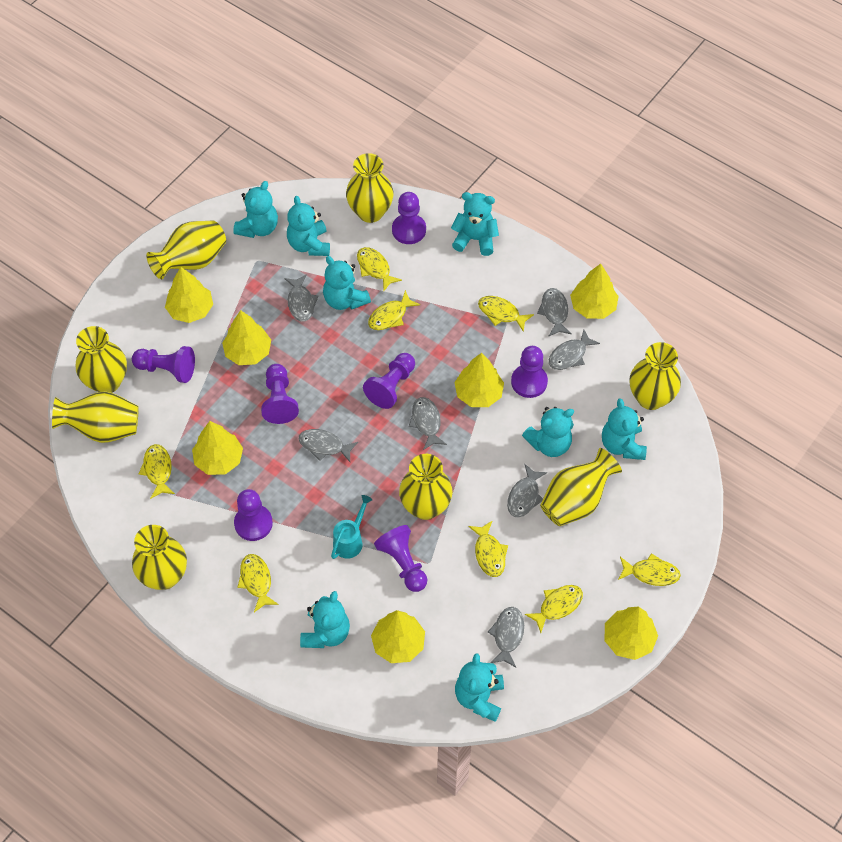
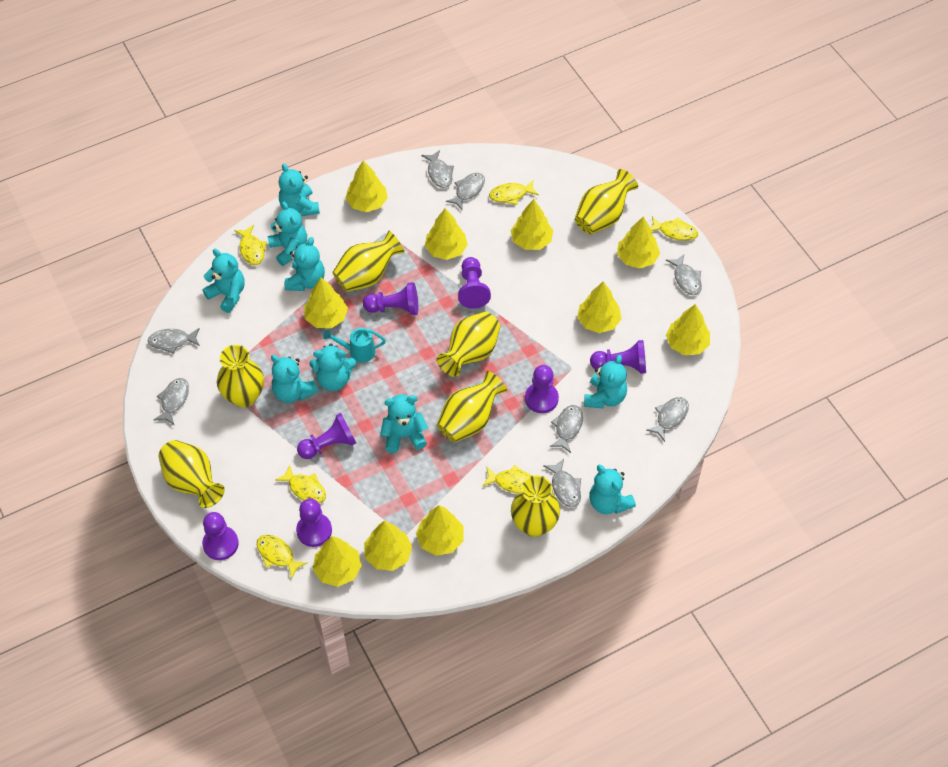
grey fish: [284,274,319,322] [299,429,358,462] [409,397,447,450] [488,607,524,667] [507,464,547,518] [537,288,572,336] [549,330,600,370] = 7 -> [148,328,200,354] [154,378,189,425] [421,150,454,188] [446,173,485,210] [543,459,581,507] [550,405,583,453] [646,397,689,442] [666,255,702,295] = 8
turquoise teddy bear: [233,181,278,238] [287,196,330,256] [300,591,350,648] [323,256,371,310] [451,192,499,256] [455,653,504,722] [522,407,574,457] [602,398,647,460] = 8 -> [203,249,245,313] [267,201,307,266] [271,355,318,403] [279,163,320,216] [285,237,325,291] [309,344,356,391] [380,394,428,453] [584,355,627,409] [589,465,636,514] = 9
yellow fish: [139,444,175,499] [237,554,279,612] [357,247,402,291] [368,290,420,330] [468,521,508,577] [478,296,534,332] [525,585,583,633] [618,553,681,586] = 8 -> [234,225,267,265] [257,535,307,579] [275,464,326,503] [482,465,532,493] [489,180,539,205] [651,216,698,241] = 6
yellow tree: [165,267,213,323] [192,421,243,475] [222,310,271,365] [371,610,425,663] [454,353,504,407] [570,264,619,319] [605,607,658,660] = 7 -> [304,277,348,328] [313,536,362,587] [346,160,388,212] [364,521,412,571] [416,505,463,556] [425,208,468,260] [510,199,553,250] [577,281,622,333] [617,217,660,269] [666,304,710,355] = 10
yellow vase: [52,391,139,443] [76,326,127,393] [132,525,187,590] [146,220,226,279] [346,153,394,223] [399,454,452,520] [540,448,622,526] [630,342,681,410] = 8 -> [158,440,225,508] [217,345,264,408] [332,231,405,292] [437,312,500,377] [437,371,507,442] [511,475,560,537] [575,169,638,234] = 7

